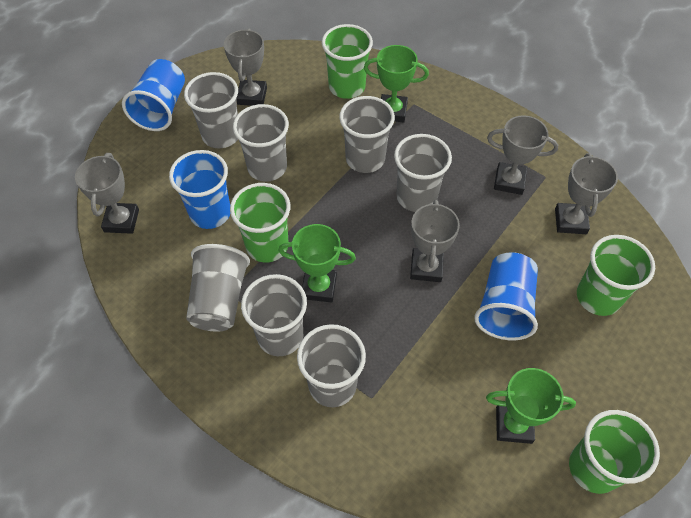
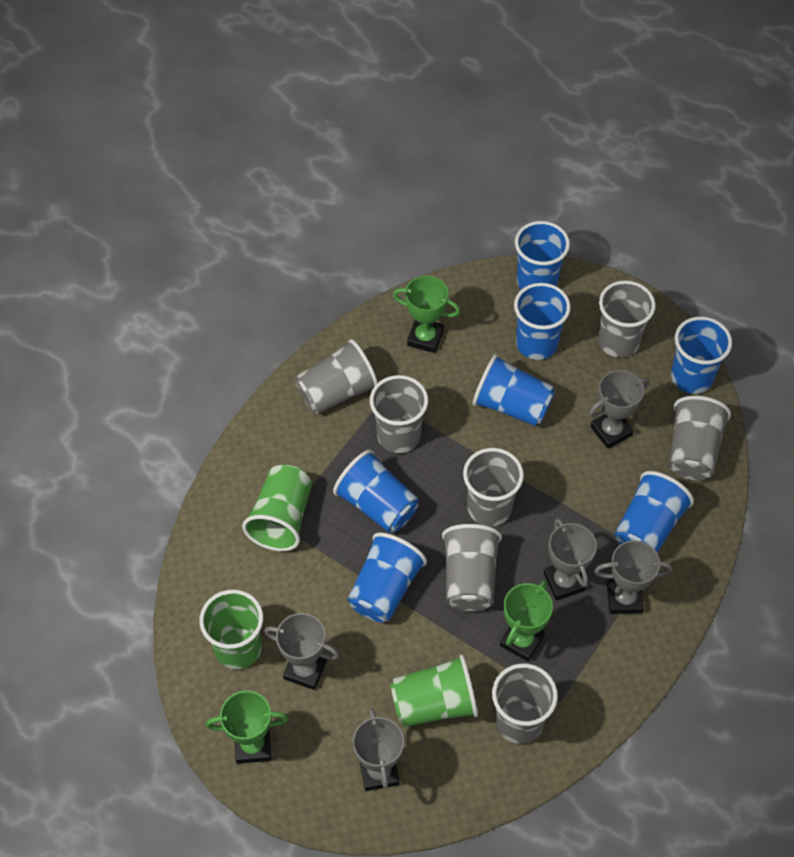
blue cup: [122,59,185,131] [169,150,230,229] [474,252,538,340] = 3 -> [333,450,419,533] [348,532,427,622] [473,354,555,426] [514,283,571,360] [515,221,570,290] [615,471,694,553] [671,316,732,394] = 7
green cup: [230,183,290,263] [322,24,373,99] [569,410,660,494] [577,235,655,316] = 4 -> [199,590,263,670] [242,465,312,551] [390,655,478,727] = 3

